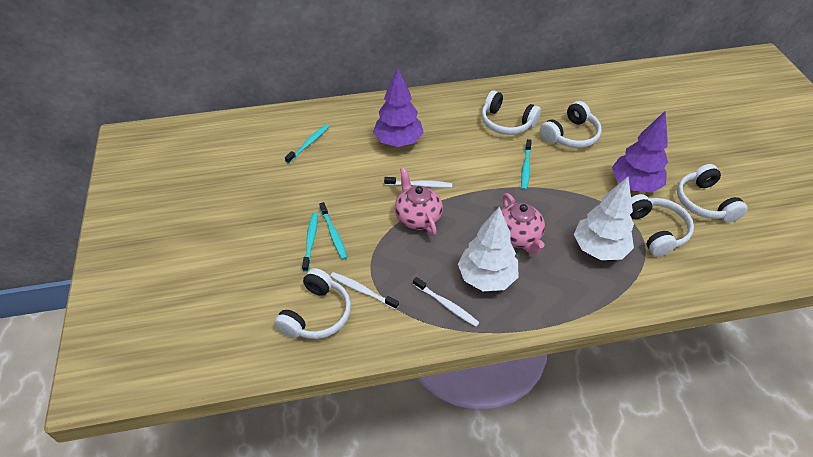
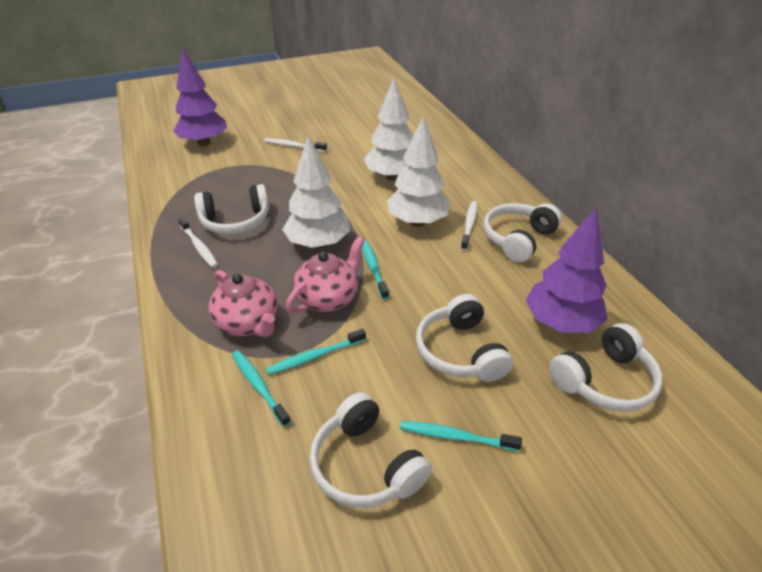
white tree: [458,207,518,291] [574,177,634,260] = 2 -> [282,135,350,249] [364,78,413,181] [387,116,450,227] = 3

